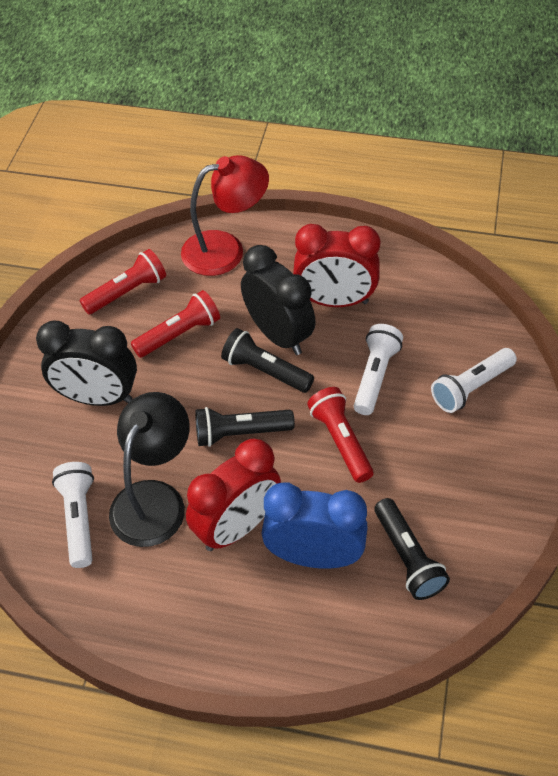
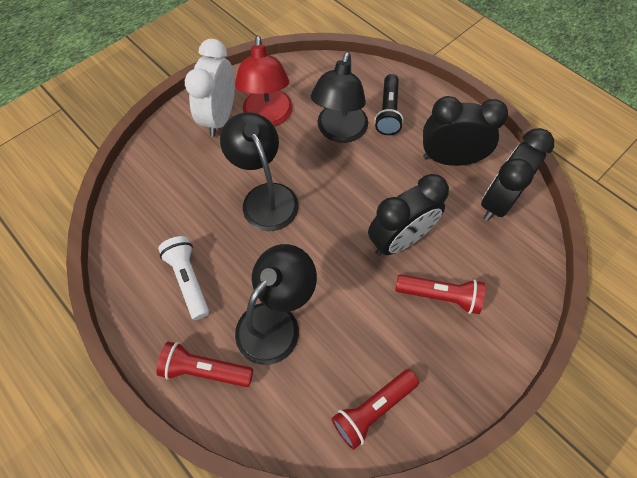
black clock: [36,321,137,406] [241,245,316,355] = 2 -> [368,174,449,256] [423,96,508,166] [481,128,554,221] = 3
black flashlight: [195,407,295,447] [221,328,314,393] [374,498,450,600] = 3 -> [375,74,404,135] = 1
black lamp: [109,392,190,547] = 1 -> [220,112,299,231] [235,244,317,365] [311,52,368,143] = 3
blue clock: [262,483,368,569] = 1 -> none = 0
red clock: [186,439,281,551] [293,224,380,307] = 2 -> none = 0
white clock: none = 0 -> [185,39,235,137] = 1
white flashlight: [52,462,94,568] [354,324,403,415] [431,348,517,413] = 3 -> [158,236,209,320] = 1

